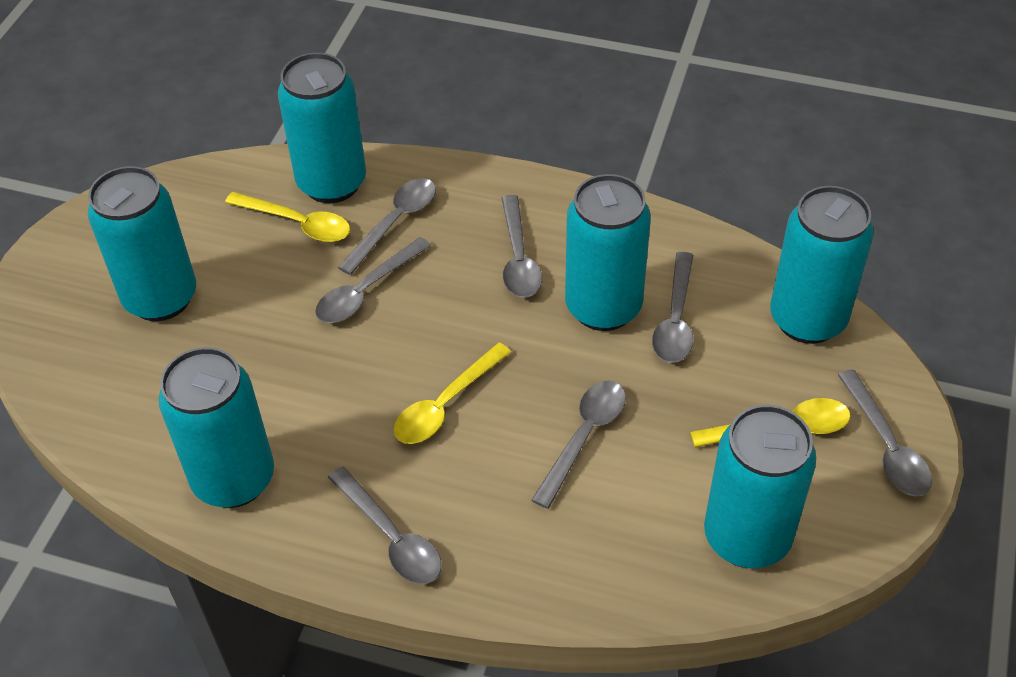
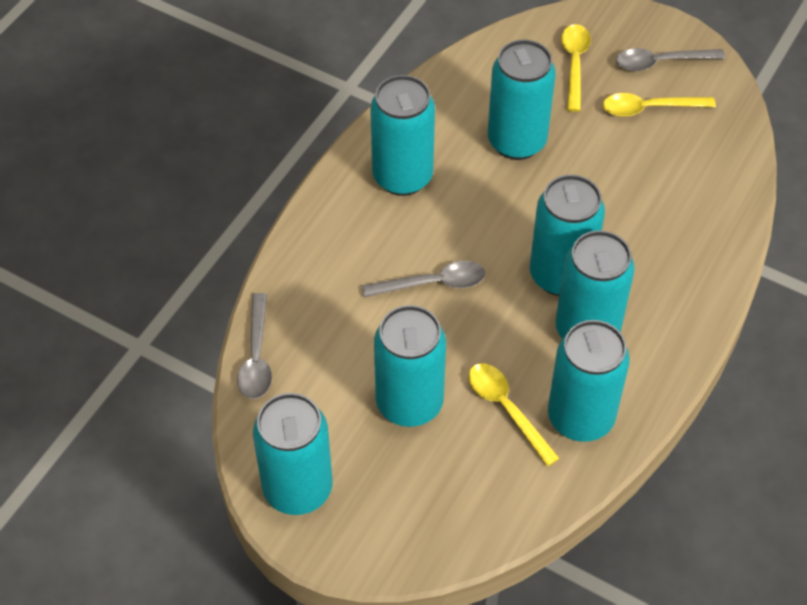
grey spoon: [315,237,431,323] [328,466,442,584] [338,178,436,275] [502,195,542,298] [531,381,626,509] [652,252,693,363] [838,369,932,496] = 7 -> [237,293,272,399] [362,261,485,297] [616,48,725,71] = 3
turquoise can: [88,166,196,321] [159,347,274,508] [278,53,366,203] [565,174,651,331] [704,405,816,568] [770,186,874,344] = 6 -> [253,393,333,515] [370,75,435,196] [374,305,446,427] [488,40,556,160] [530,175,605,296] [548,320,630,442] [555,230,635,339] = 7

